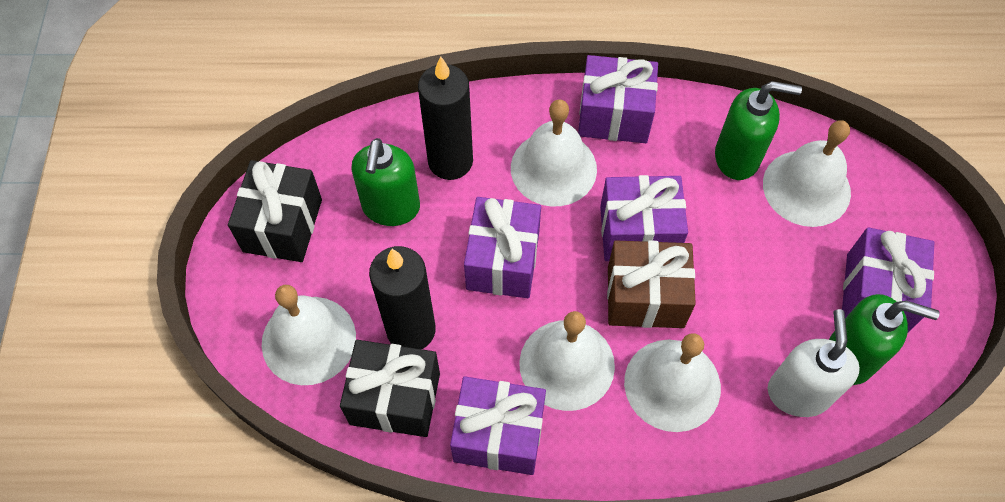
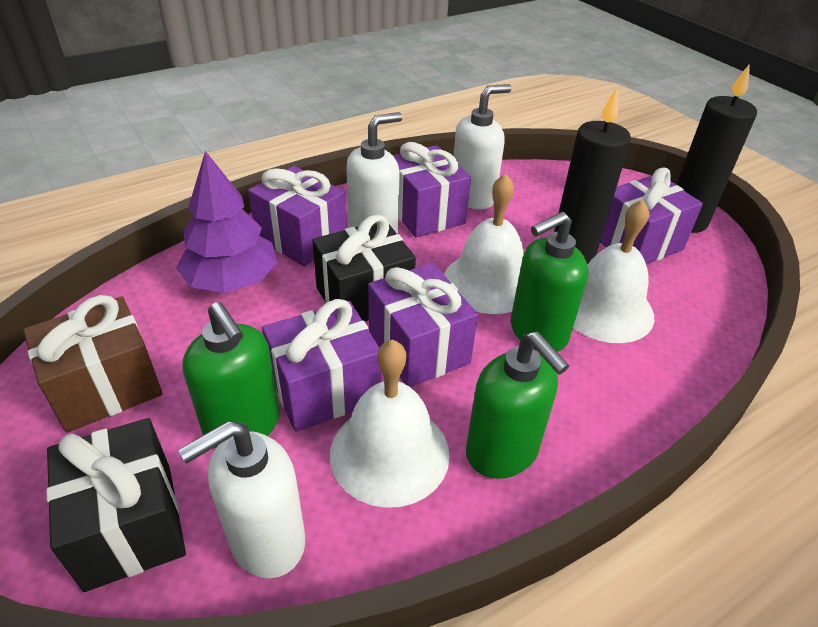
purple tree: none = 0 -> [176,151,278,293] = 1
white bell: [262,285,356,385] [511,99,597,206] [519,311,615,411] [624,333,721,432] [763,120,851,227] = 5 -> [330,340,450,508] [444,173,523,314] [573,199,654,343] = 3
white soap dispenser: [768,309,860,417] = 1 -> [178,421,305,579] [346,112,402,234] [453,84,512,210] = 3

